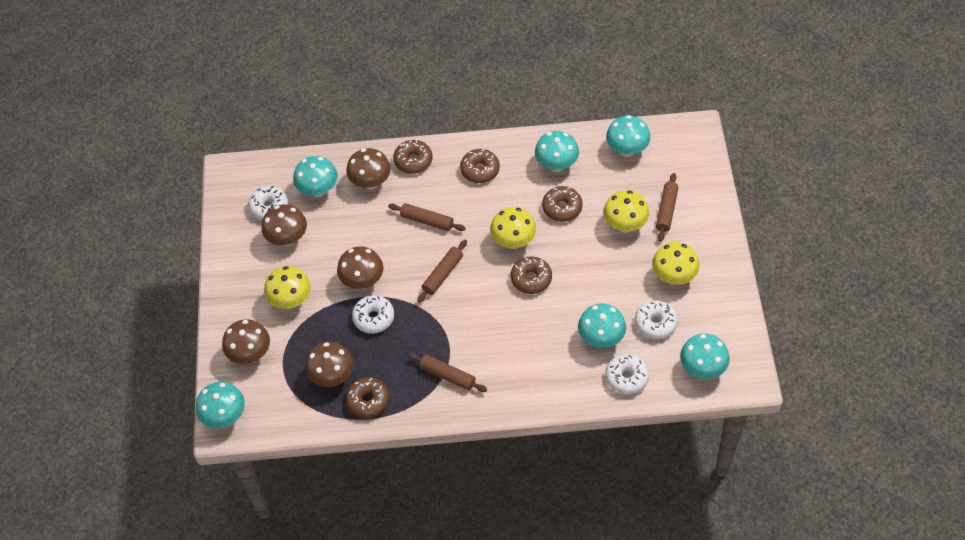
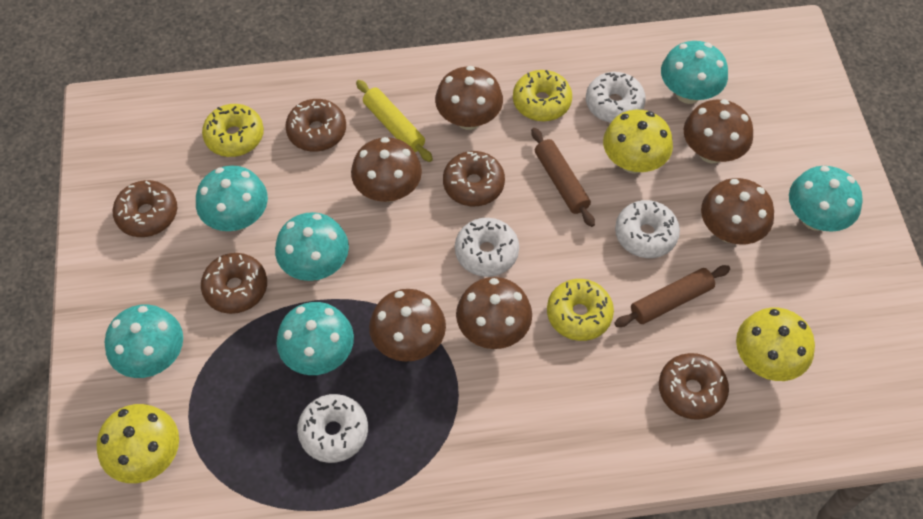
brown mushroom: [222,320,270,364] [262,204,307,246] [305,342,354,387] [337,247,383,289] [346,148,391,189] = 5 -> [351,137,422,202] [369,289,446,362] [435,66,503,130] [456,277,532,349] [684,99,753,164] [701,178,774,244] = 6
brown rolling pin: [388,203,466,231] [408,353,487,392] [417,240,467,303] [656,173,678,241] = 4 -> [531,128,595,227] [614,265,730,327] = 2
yellow donut: none = 0 -> [202,104,264,157] [513,70,572,121] [547,279,614,341] = 3
yellow mushroom: [264,266,311,309] [490,207,536,249] [603,190,649,232] [652,242,699,285] = 4 -> [96,404,179,483] [603,110,673,174] [736,307,815,381] = 3
yellow rolling pin: none = 0 -> [356,80,433,162] = 1

